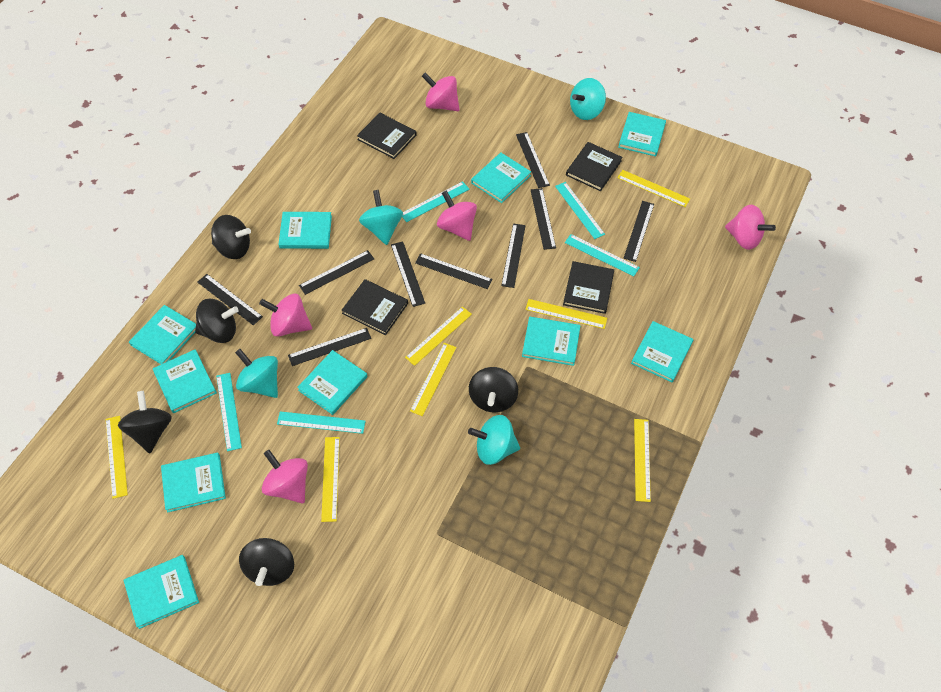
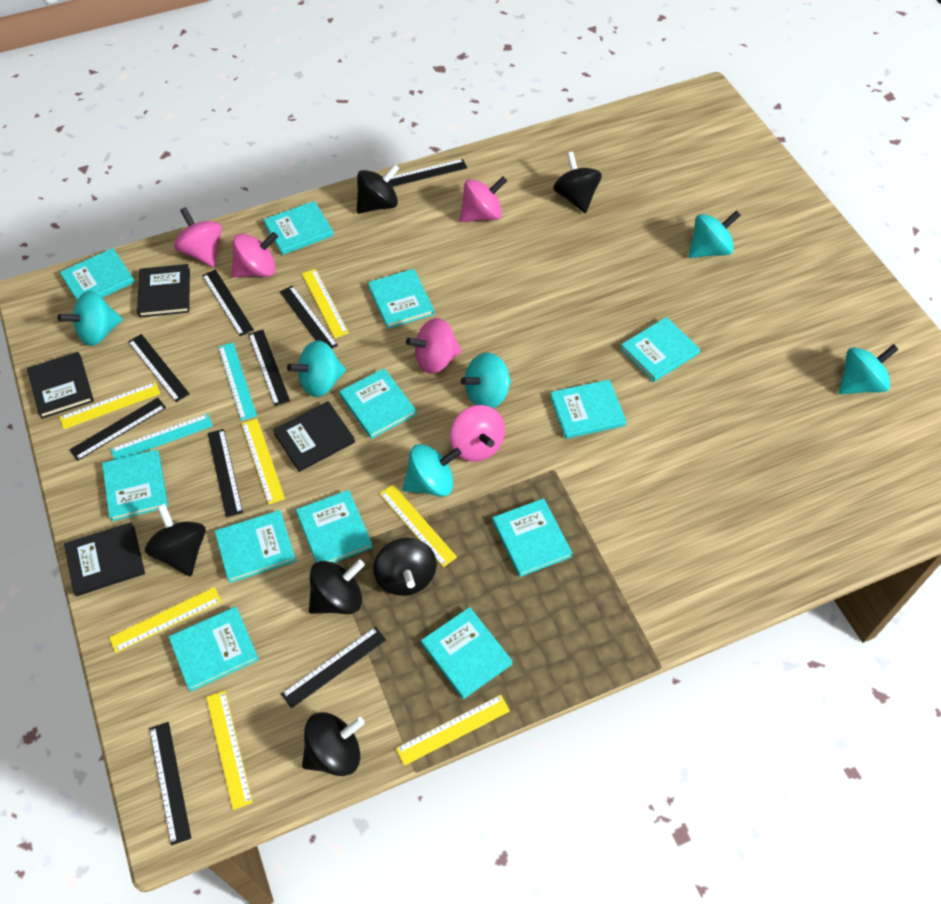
black spinning top: [118,391,172,453] [195,299,239,343] [211,215,251,259] [239,538,294,586] [469,367,518,413] = 5 -> [145,504,206,577] [302,712,365,776] [309,560,365,614] [357,164,400,214] [373,537,437,596] [553,151,602,213] = 6
turquoise book: [124,555,199,629] [129,305,196,364] [153,349,217,413] [161,453,226,512] [278,212,332,249] [297,350,368,415] [471,153,531,203] [522,317,581,366] [618,112,666,157] [631,321,693,382] = 10 -> [60,248,135,300] [102,450,168,521] [169,607,259,692] [215,510,296,583] [264,201,334,255] [296,490,373,563] [339,368,417,439] [368,269,434,329] [421,607,513,699] [492,498,572,577] [550,380,626,439] [621,317,700,382] = 12
turquoise ruler: [216,373,242,451] [277,411,366,434] [402,181,469,222] [555,182,605,239] [565,234,640,276] = 5 -> [111,414,213,460] [218,343,257,421] = 2
turquoise spinning top: [235,349,278,398] [359,190,403,245] [468,415,520,465] [570,78,606,120] = 4 -> [57,291,123,346] [287,340,346,397] [403,444,461,497] [461,352,511,408] [689,210,741,258] [839,344,899,394] = 6

